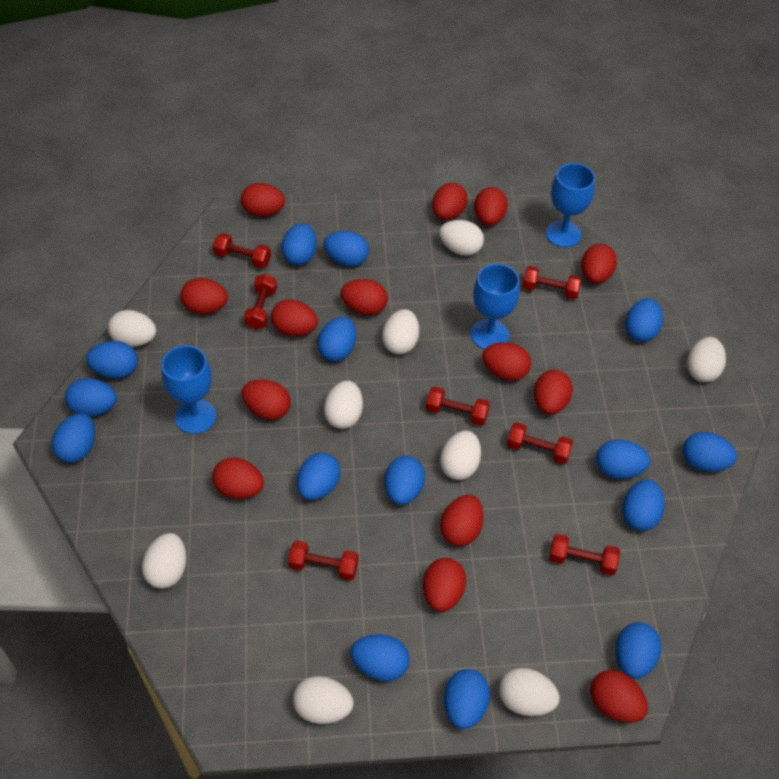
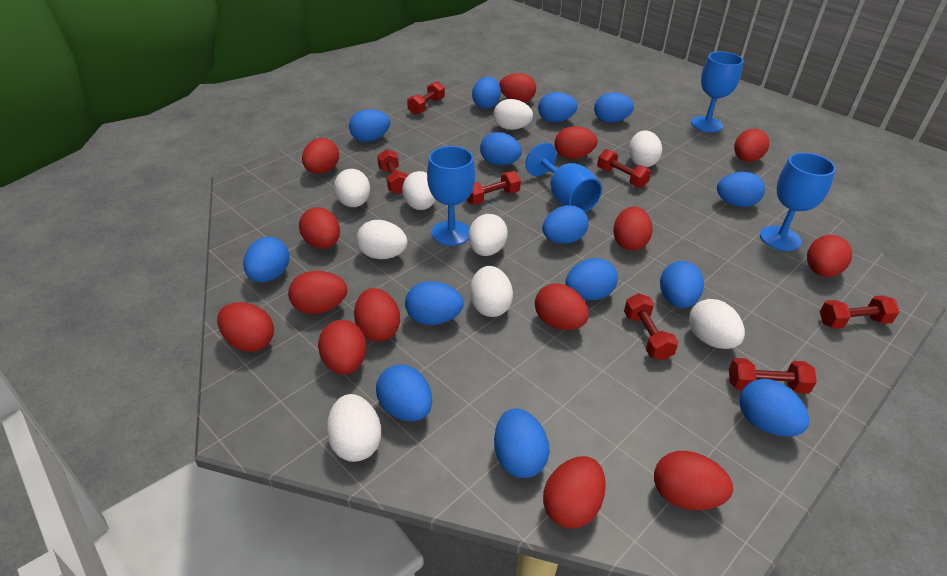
blue egg: [52,413,95,463] [65,378,117,417] [86,341,138,379] [281,223,317,266] [297,453,340,500] [317,317,356,362] [323,231,369,267] [350,634,410,681] [384,456,425,505] [444,669,490,729] [596,439,650,479] [616,622,661,679] [622,479,665,531] [625,298,663,342] [683,432,737,472] = 15 -> [243,237,289,282] [349,109,390,142] [376,364,432,421] [405,281,464,325] [472,77,501,109] [480,132,522,165] [494,408,550,478] [538,92,578,122] [542,205,589,244] [565,258,618,300] [594,93,634,123] [660,261,704,308] [717,172,765,207] [739,379,809,437] = 14
blue goblet: [162,345,216,434] [471,264,520,349] [546,163,595,248] = 3 -> [427,146,475,246] [525,143,602,212] [691,51,744,132] [760,152,836,251] = 4

